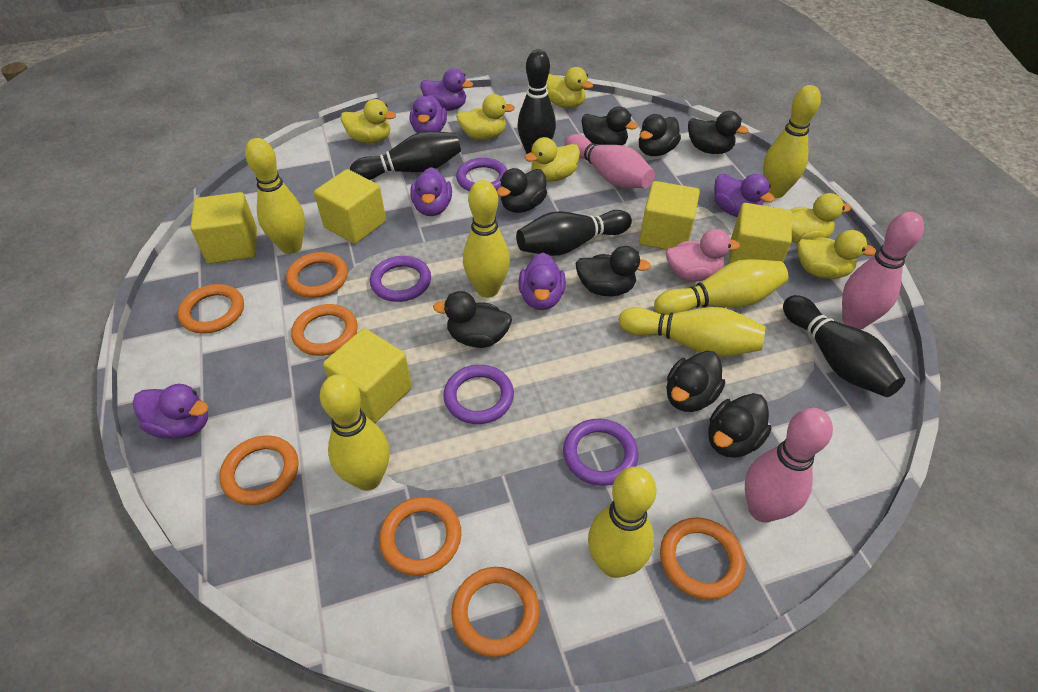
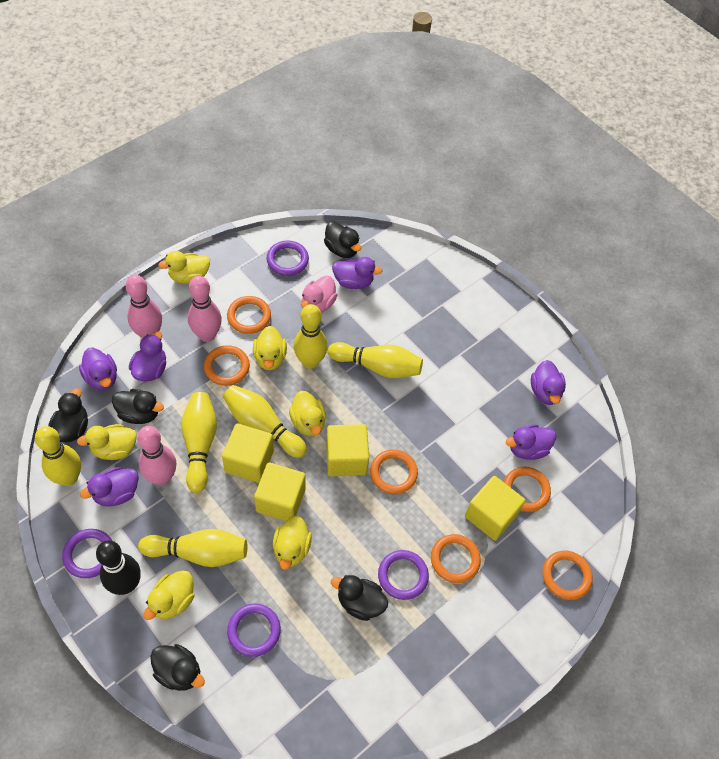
black bowling pin: [350,131,461,180] [516,210,632,256] [518,49,556,154] [783,295,905,397] = 4 -> [96,540,141,595] = 1
black duck: [433,291,512,348] [497,168,547,213] [576,246,651,296] [581,106,638,145] [639,114,681,156] [666,351,725,412] [688,111,749,154] [708,393,772,458] = 8 -> [49,388,88,442] [112,389,164,424] [150,644,205,691] [324,222,361,258] [331,575,388,621] = 5
orange ring: [178,284,244,334] [219,435,299,505] [286,252,348,298] [291,304,358,356] [379,497,461,576] [451,567,540,657] [660,517,745,600] = 7 -> [204,345,250,386] [227,296,271,334] [370,449,418,494] [431,534,481,583] [504,467,551,512] [542,551,593,600] = 6
yellow bowling pin: [245,138,305,254] [320,374,390,491] [463,180,510,298] [588,467,656,578] [618,307,765,357] [654,259,788,315] [763,85,821,198] = 7 -> [35,426,81,486] [138,529,248,567] [181,392,217,493] [223,385,307,458] [294,304,328,369] [328,342,423,378] = 6
yellow cube: [190,192,257,264] [314,169,386,244] [323,328,412,423] [639,181,700,250] [728,203,792,264] = 5 -> [222,423,274,483] [254,462,306,521] [326,424,369,476] [465,476,525,541] = 4

